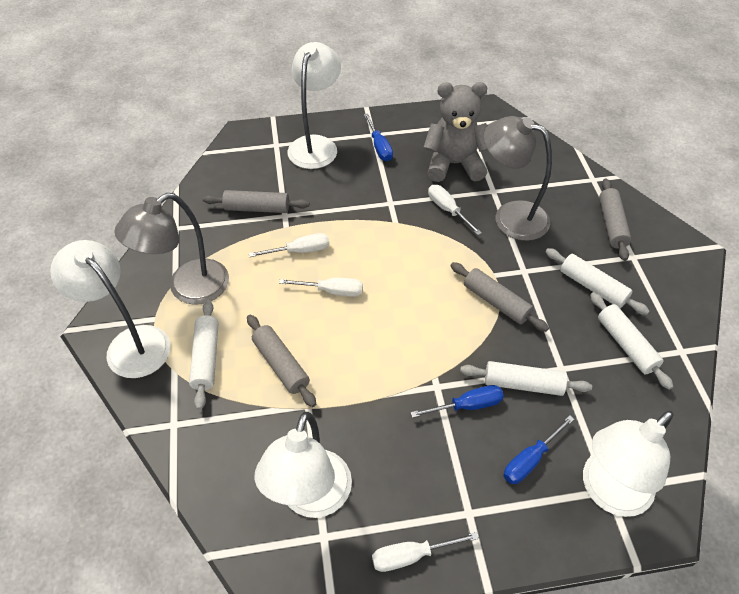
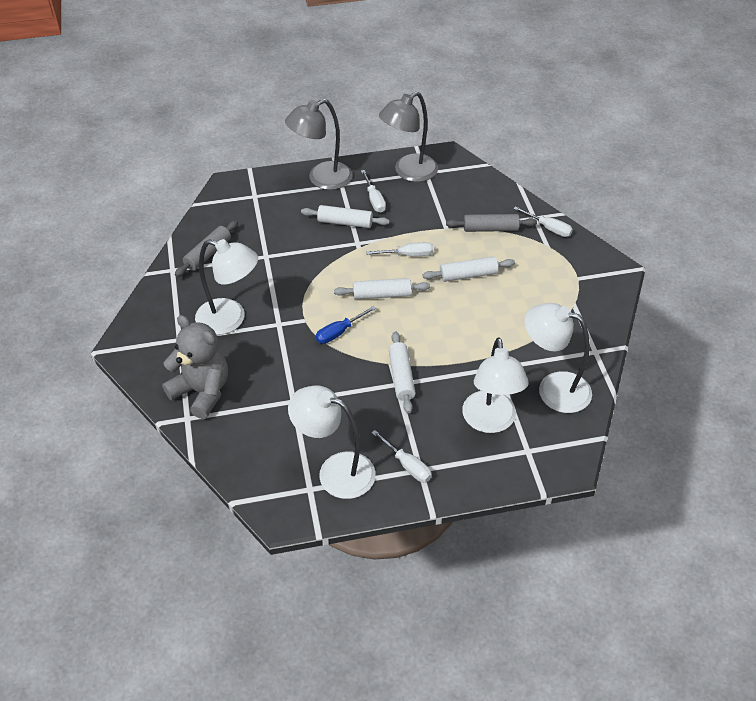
blue screwdriver: [364,114,393,161] [410,385,504,418] [504,415,574,484] = 3 -> [316,306,376,344] = 1
grey rolling pin: [203,190,309,213] [247,315,316,407] [450,262,549,332] [599,179,632,261] = 4 -> [175,221,238,277] [446,214,537,232] = 2

